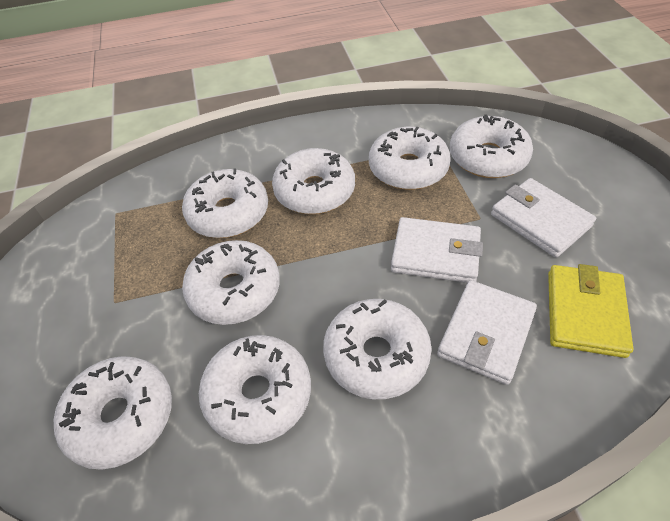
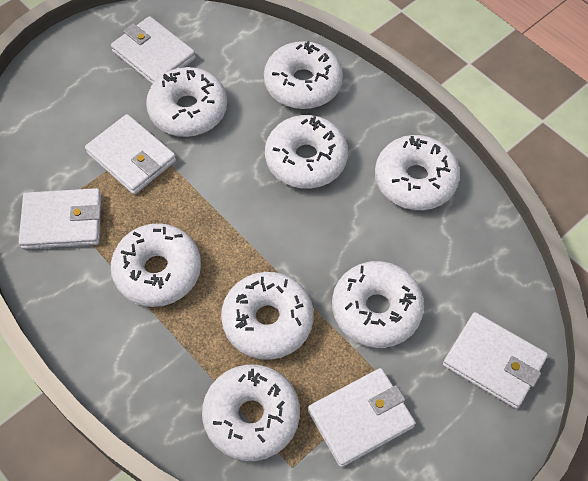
white wallet: [391,217,483,283] [437,280,537,385] [491,178,596,258] = 3 -> [19,188,102,249] [85,114,176,195] [111,16,196,84] [308,368,415,467] [443,312,548,409] = 5
yellow wallet: [548,264,633,358] = 1 -> none = 0

